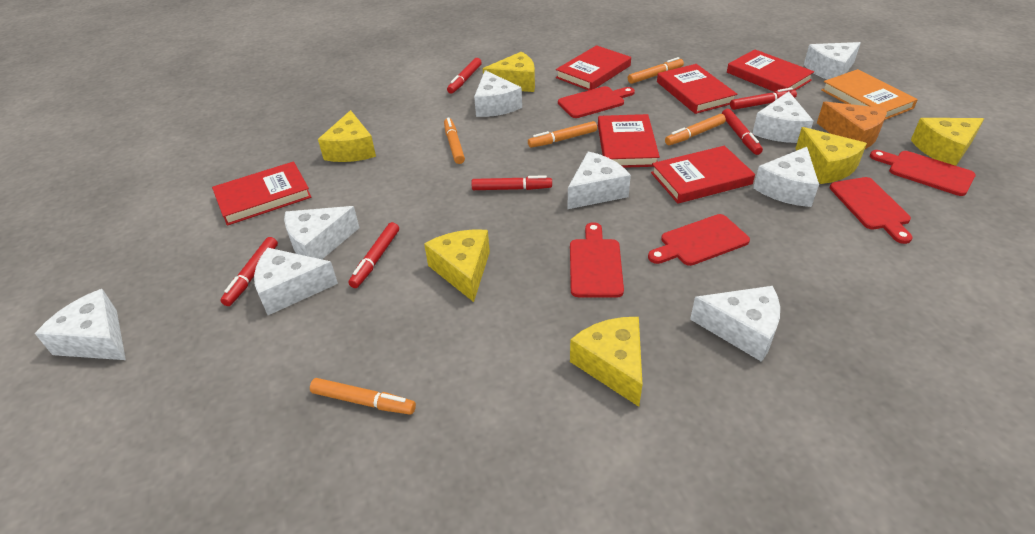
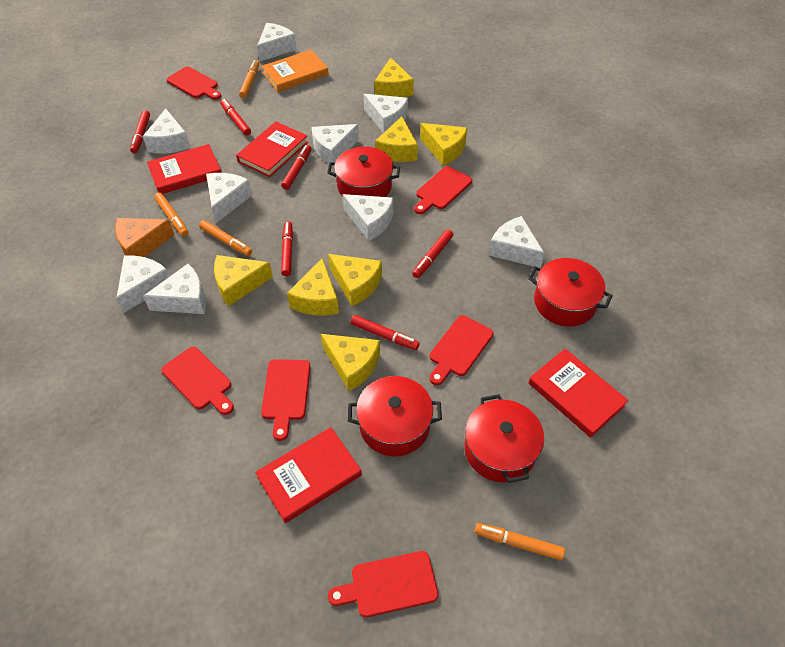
orange marker: [310,378,416,415] [444,117,465,164] [528,121,597,148] [628,57,684,84] [665,114,726,145] = 5 -> [154,193,188,236] [199,220,252,256] [239,60,259,98] [475,523,565,561] = 4
red book: [212,161,311,226] [556,45,631,90] [598,114,660,168] [651,146,755,204] [657,64,737,114] [727,49,814,92] = 6 -> [147,144,222,194] [236,122,308,177] [255,427,362,523] [528,349,628,438] = 4
red cutting board: [558,86,635,118] [570,222,624,298] [648,214,750,266] [830,177,912,244] [870,150,976,196] = 5 -> [162,346,234,415] [167,67,221,100] [261,359,310,441] [328,551,438,618] [414,166,472,214] [429,315,494,385] = 6
red pot: none = 0 -> [327,147,400,197] [348,376,442,456] [464,394,544,483] [528,258,613,327] = 4
yellow cheese: [318,110,376,162] [424,229,490,302] [483,52,535,92] [570,317,643,407] [795,127,867,184] [911,118,984,166] = 6 -> [214,255,273,306] [287,258,339,316] [321,334,380,391] [328,254,382,306] [374,58,414,97] [375,116,418,162] [420,123,467,166] = 7

